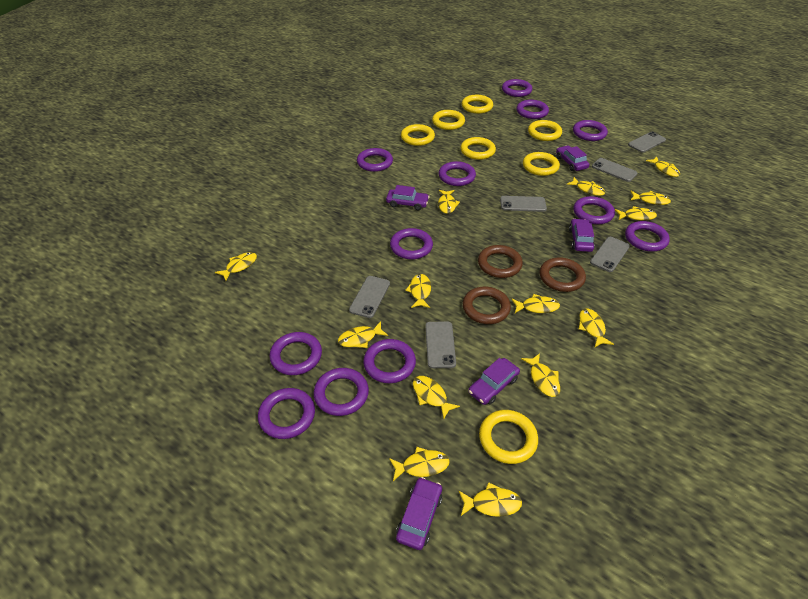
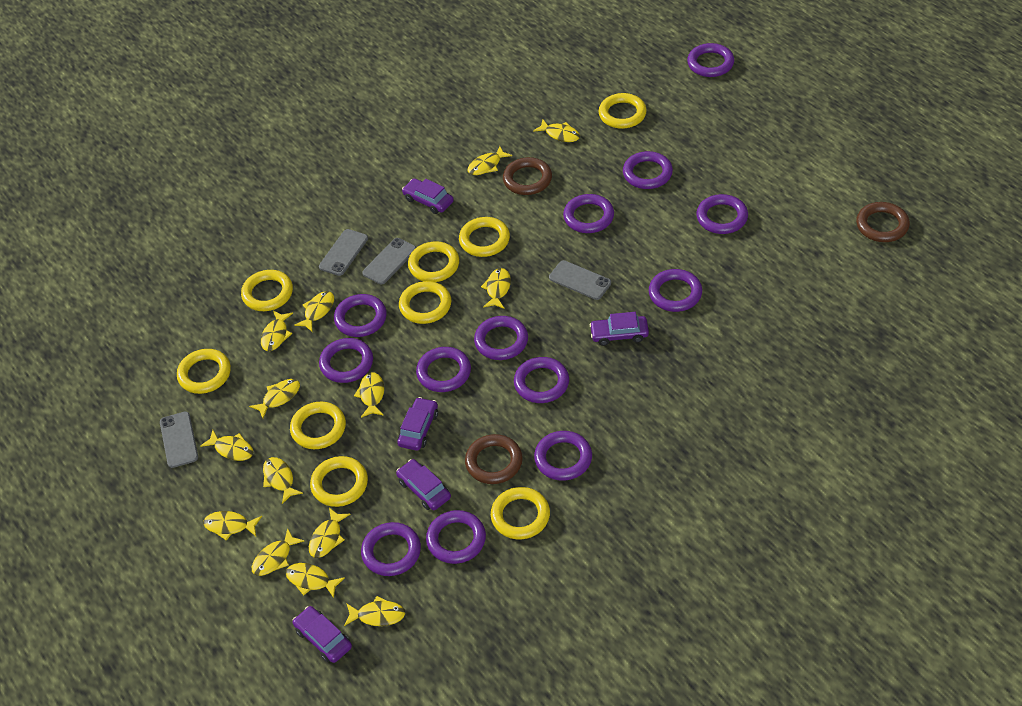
grey phone: [349,276,390,318] [425,321,456,368] [500,196,547,212] [590,237,630,272] [592,158,637,182] [628,132,666,153] = 6 -> [160,411,198,468] [319,229,368,276] [362,238,416,284] [549,260,611,300] = 4
purple ring: [258,388,315,439] [269,332,322,375] [313,368,369,416] [357,148,393,172] [363,339,416,383] [390,228,433,259] [439,161,476,186] [502,79,532,97] [516,100,549,119] [573,120,608,141] [574,196,615,224] [625,221,670,252] = 12 -> [319,338,373,383] [334,294,387,337] [361,522,421,576] [416,347,471,392] [426,510,486,564] [474,316,528,360] [514,357,569,403] [534,431,592,481] [563,194,614,233] [623,151,673,189] [649,269,702,312] [687,43,734,77] [696,194,748,234] = 13
yellow ring: [401,124,435,146] [432,110,465,130] [460,137,496,160] [462,95,493,114] [479,410,538,464] [523,152,560,176] [528,120,562,141] = 7 -> [177,349,231,394] [241,270,293,311] [290,402,346,449] [310,456,368,507] [399,281,451,324] [408,241,459,282] [459,217,510,257] [491,487,550,539] [599,93,647,129] = 9

